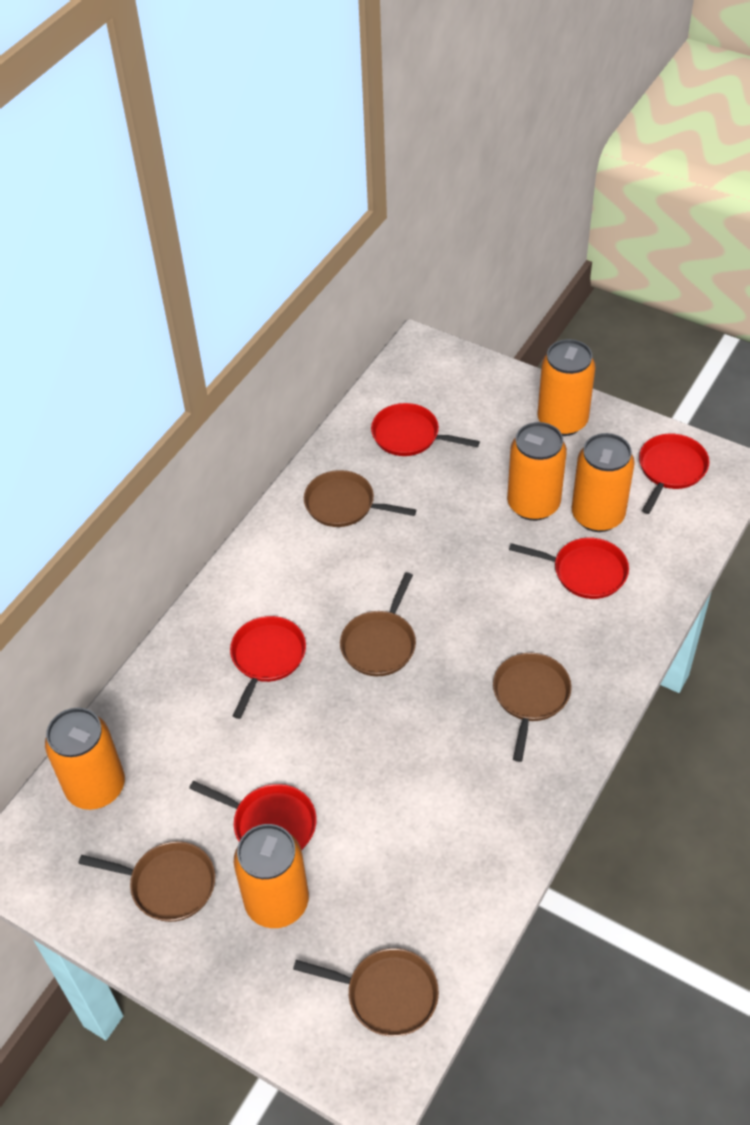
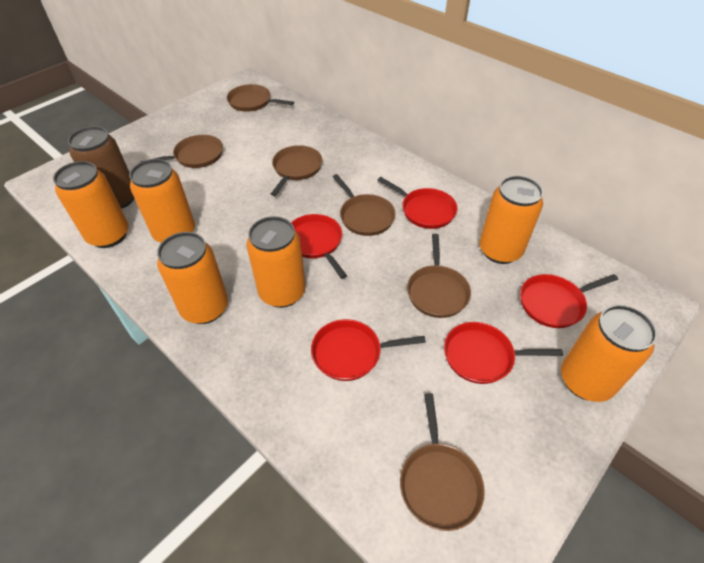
brown can: none = 0 -> [68,126,134,209] = 1
brown pan: [78,841,215,922] [293,948,439,1037] [304,470,416,527] [340,572,416,676] [493,653,572,762] = 5 -> [140,135,223,168] [227,84,294,112] [271,145,322,196] [333,174,396,236] [400,393,485,531] [407,234,471,318] = 6
orange can: [45,708,125,810] [234,824,309,928] [507,422,567,521] [538,339,595,436] [572,433,635,532] = 5 -> [53,161,129,248] [129,159,195,243] [157,232,228,324] [246,216,306,308] [479,176,543,264] [561,305,657,402] = 6

